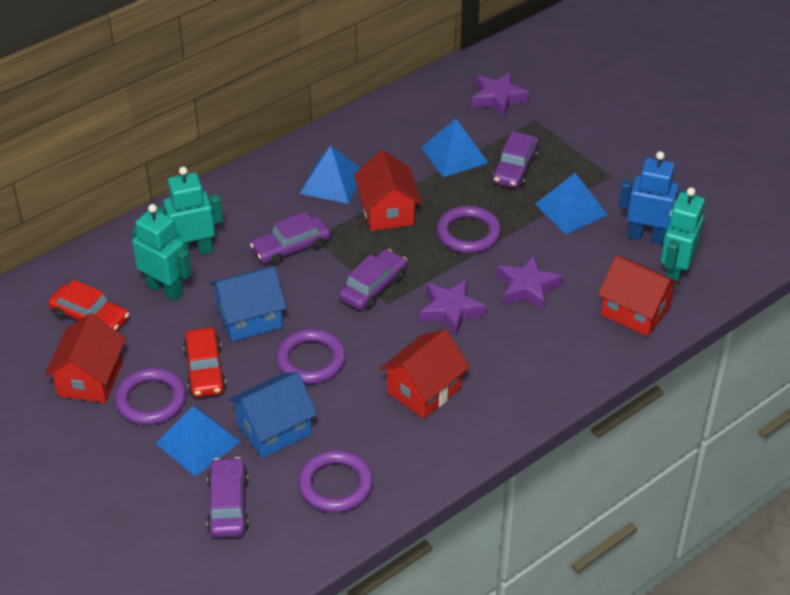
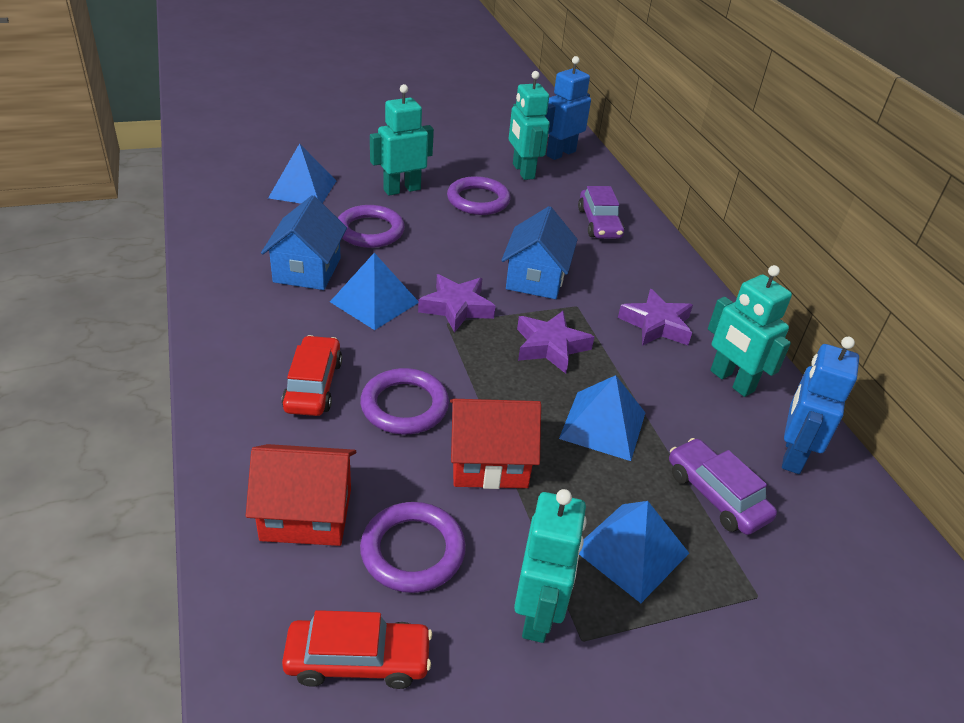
blue robot: [619,151,687,244] = 1 -> [545,56,591,160] [782,337,859,474] = 2
purple car: [207,457,249,538] [250,212,331,266] [339,249,407,310] [492,131,539,188] = 4 -> [578,186,624,239] [669,438,777,535] = 2
red house: [44,313,126,403] [354,150,422,231] [380,329,470,419] [598,255,680,337] = 4 -> [246,444,356,546] [450,399,541,489] = 2
turquoise robot: [131,204,192,301] [157,167,223,257] [661,187,705,287] = 3 -> [370,84,434,196] [509,71,550,180] [514,489,587,643] [708,265,792,397] = 4

